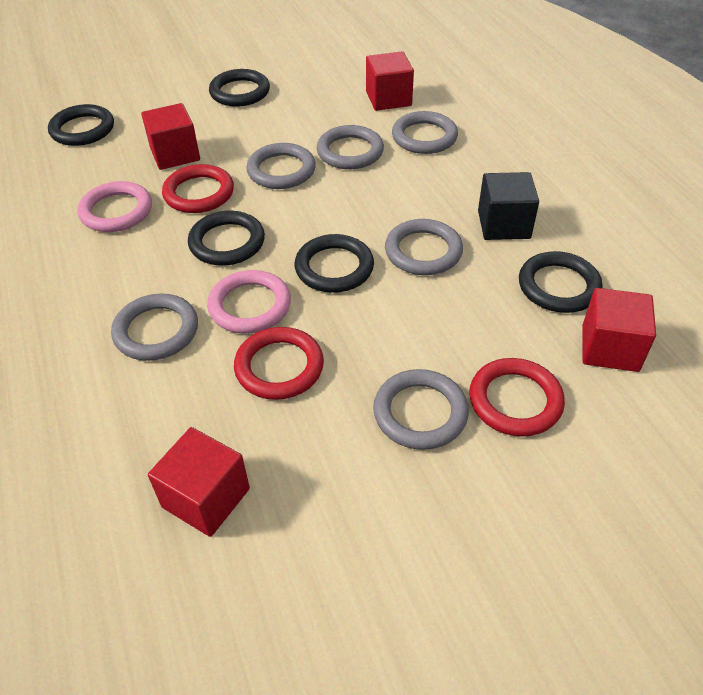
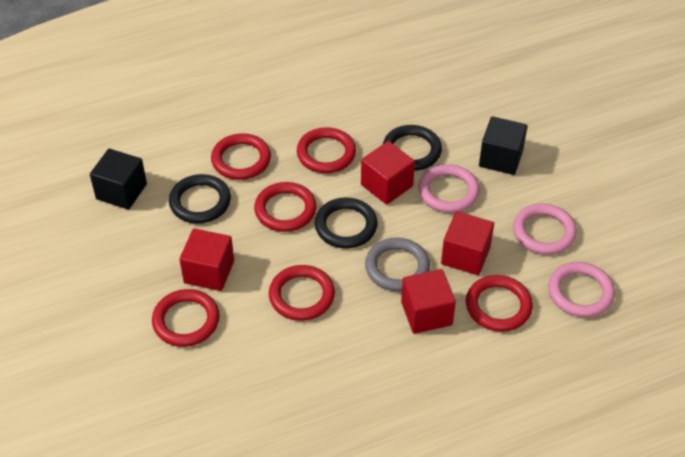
black cube: [478,172,539,240] = 1 -> [90,148,147,210] [479,116,528,175] = 2
black ring: [48,104,114,146] [188,211,265,266] [209,69,270,107] [295,234,374,293] [519,251,603,313] = 5 -> [169,174,231,224] [315,198,378,248] [383,125,442,171] = 3
grey ring: [111,294,198,361] [246,143,316,189] [317,125,384,169] [373,369,469,450] [385,219,463,275] [392,111,458,154] = 6 -> [365,238,430,291] = 1
pink ring: [77,181,152,232] [207,270,291,334] = 2 -> [418,164,480,213] [513,203,577,255] [548,262,615,317] = 3
red ring: [162,164,234,213] [234,327,324,400] [469,358,565,437] = 3 -> [152,289,220,347] [211,133,271,180] [254,182,317,232] [269,265,335,321] [297,127,356,173] [466,275,533,332] = 6

